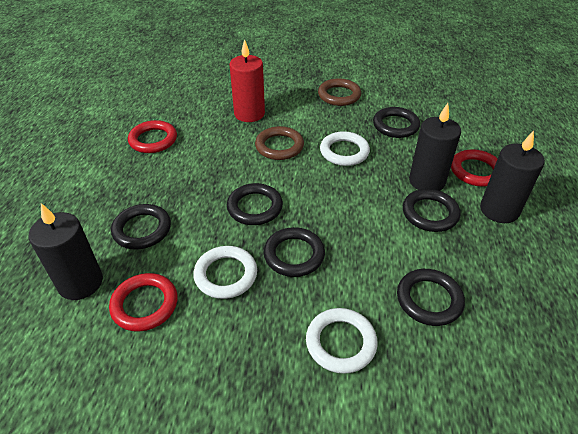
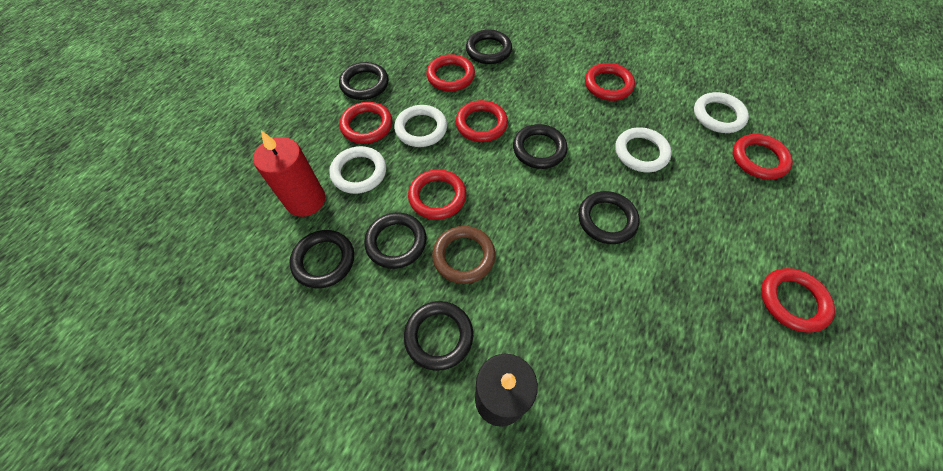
black candle: [28,203,103,300] [409,103,461,191] [480,131,545,223] = 3 -> [475,354,538,427] = 1
black ring: [111,204,171,250] [227,183,283,225] [264,227,325,277] [373,107,420,138] [397,269,465,326] [403,189,461,232] = 6 -> [290,230,354,289] [339,62,389,100] [364,213,427,269] [404,301,473,371] [466,30,512,64] [513,124,568,169] [578,191,640,244] = 7
brown ring: [255,126,304,160] [318,78,361,106] = 2 -> [432,226,495,284] = 1
red ring: [109,273,178,332] [128,120,177,153] [451,150,498,187] = 3 -> [340,102,392,144] [408,169,466,220] [426,54,475,91] [456,100,508,142] [585,63,635,101] [733,134,793,180] [761,268,835,333] = 7
white ring: [193,246,257,299] [306,308,378,374] [320,131,370,166] = 3 -> [329,146,386,194] [394,105,447,147] [615,127,672,172] [694,92,749,133] = 4

